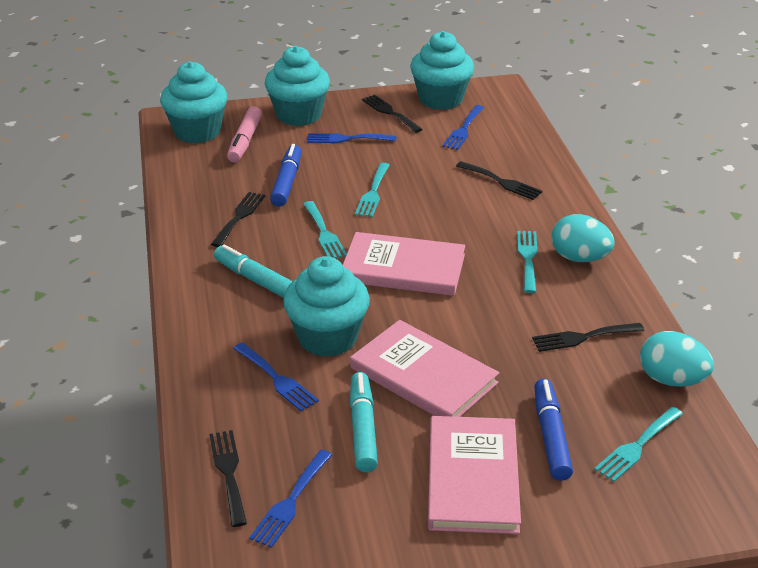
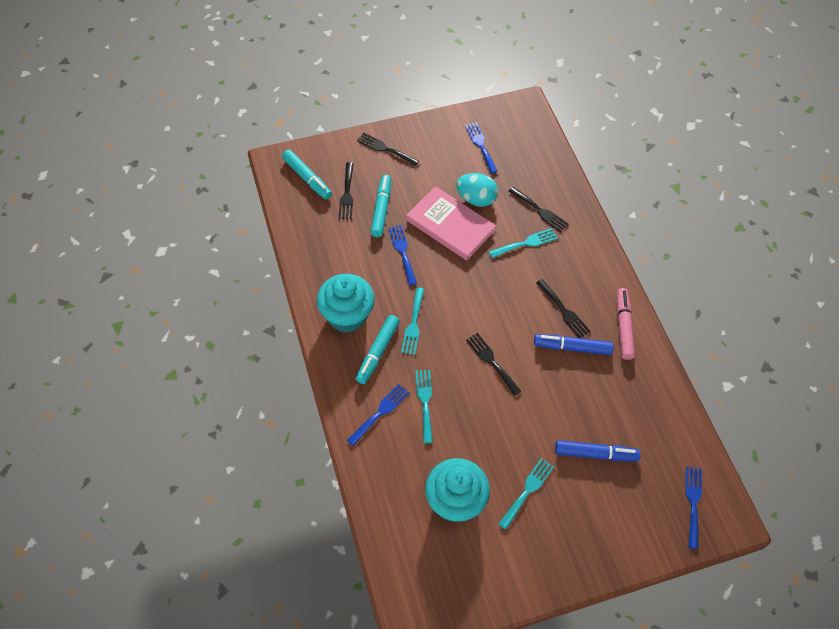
pink book: [343,232,465,296] [350,320,499,417] [428,416,521,534] = 3 -> [406,186,496,261] = 1
turquoise cupcake: [160,61,228,143] [265,46,330,126] [283,256,370,357] [410,31,474,110] = 4 -> [317,274,375,333] [425,458,490,522] = 2
turquoise egg: [552,214,615,262] [640,331,714,387] = 2 -> [456,173,498,207] = 1
turquoise marker: [214,244,293,298] [350,372,378,472] = 2 -> [282,149,332,200] [356,315,400,384] [371,175,391,237] = 3

